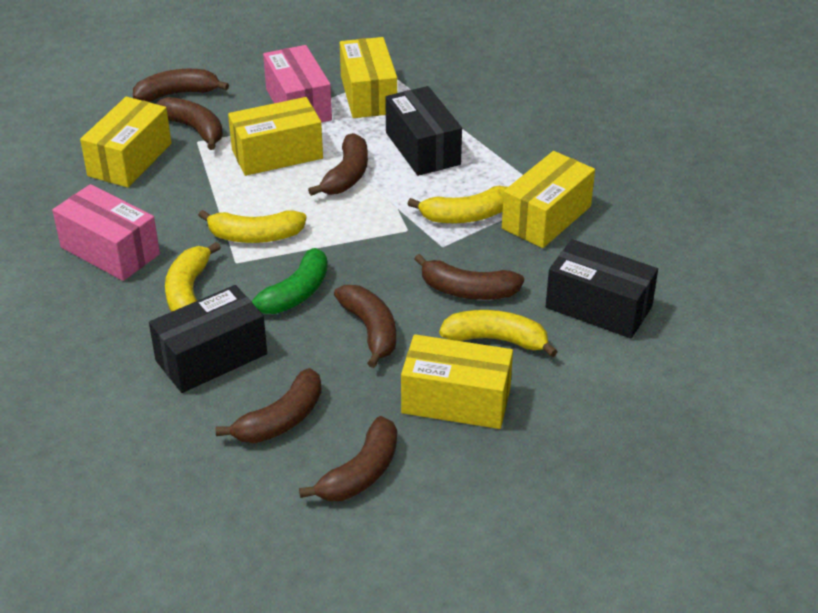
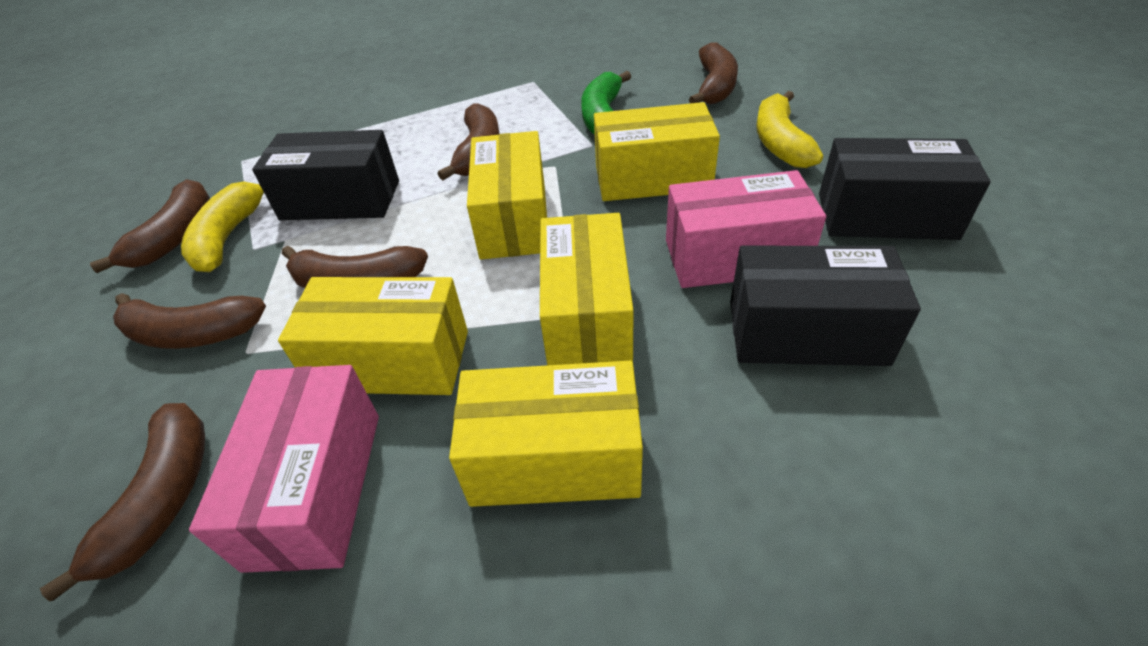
brown banana: [133,69,229,102] [156,97,223,150] [216,368,322,443] [299,416,397,501] [308,133,368,196] [334,285,396,368] [415,254,524,300] = 7 -> [40,403,205,601] [90,179,210,273] [113,293,266,349] [282,246,428,288] [438,103,500,180] [689,43,738,104] = 6
yellow banana: [165,242,221,312] [198,210,306,243] [408,186,508,223] [439,310,558,357] = 4 -> [181,182,264,272] [756,91,823,168] = 2

